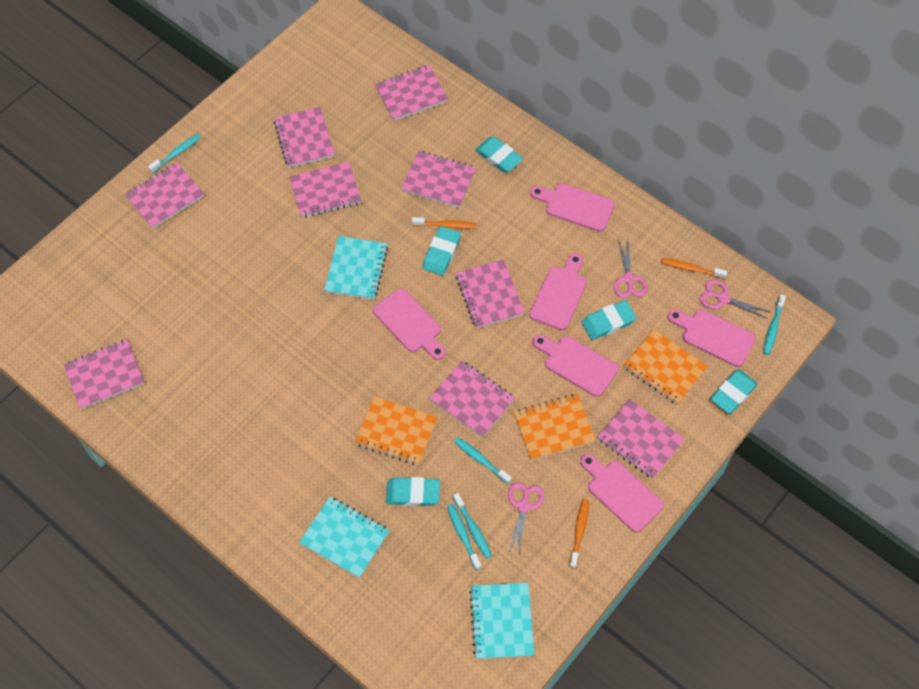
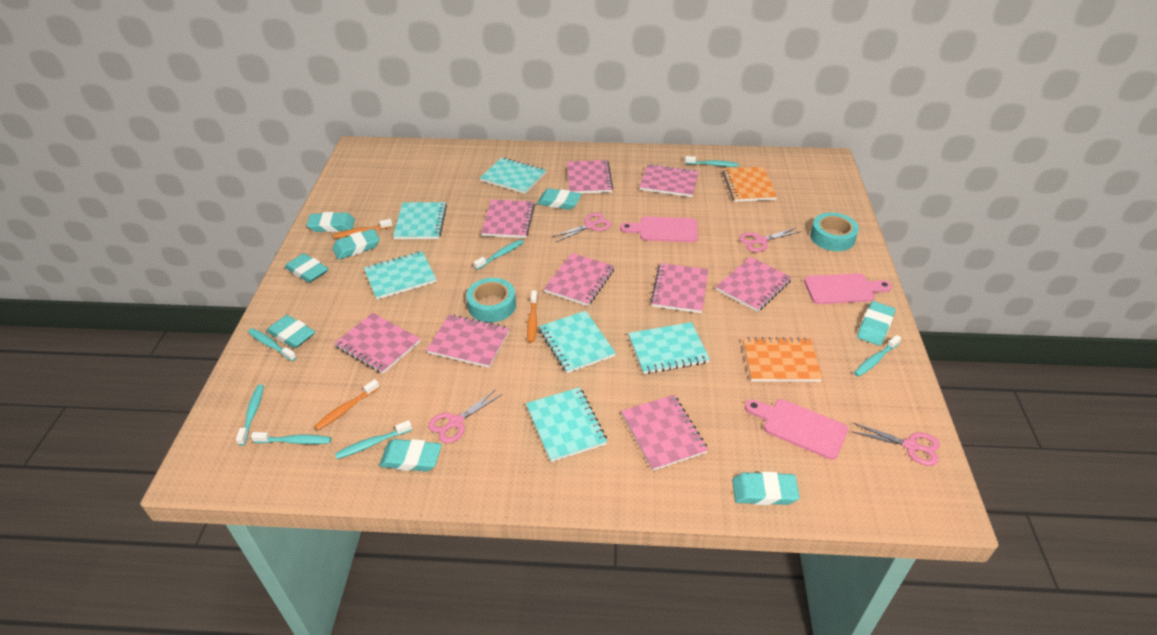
orange notebook: [354,396,438,465] [514,394,596,461] [623,329,708,405] = 3 -> [722,167,777,202] [743,337,822,382] = 2
pink cutting board: [373,288,446,360] [529,253,587,330] [530,183,615,232] [532,334,619,397] [580,454,664,533] [667,309,756,367] = 6 -> [620,217,698,242] [745,399,848,460] [804,273,892,304] = 3
pink scissors: [508,482,544,552] [614,239,647,298] [700,280,770,319] = 3 -> [428,389,502,443] [552,213,611,242] [739,228,801,252] [853,423,940,466] = 4
turquoise eraser: [386,477,440,506] [422,226,461,276] [475,136,523,173] [581,300,636,340] [710,369,758,414] = 5 -> [267,315,315,349] [285,253,328,283] [307,212,355,232] [332,229,380,260] [379,439,442,472] [537,188,582,210] [732,472,800,505] [857,301,895,346] = 8
turquoise notebook: [299,497,390,578] [324,236,388,300] [469,583,535,659] = 3 -> [364,251,437,300] [393,202,447,239] [480,157,546,194] [526,387,607,462] [539,311,616,373] [628,322,710,374] = 6
turquoise tape: none = 0 -> [466,278,516,322] [810,213,859,251] = 2
turquoise toothbrush: [148,134,201,174] [447,504,481,570] [453,493,492,559] [454,437,512,485] [763,294,786,355] = 5 -> [236,384,264,446] [248,328,297,361] [251,432,331,444] [335,420,412,459] [474,239,524,270] [685,156,738,167] [854,335,901,377] = 7

